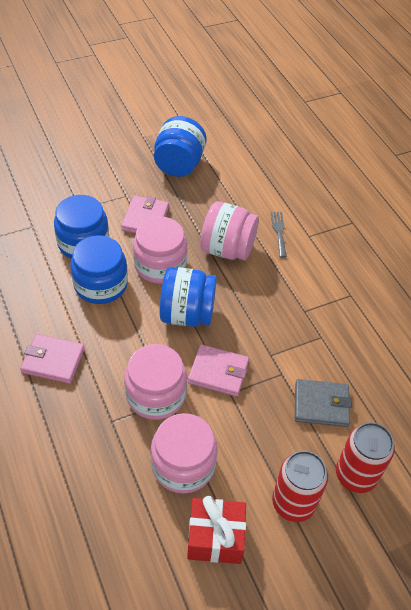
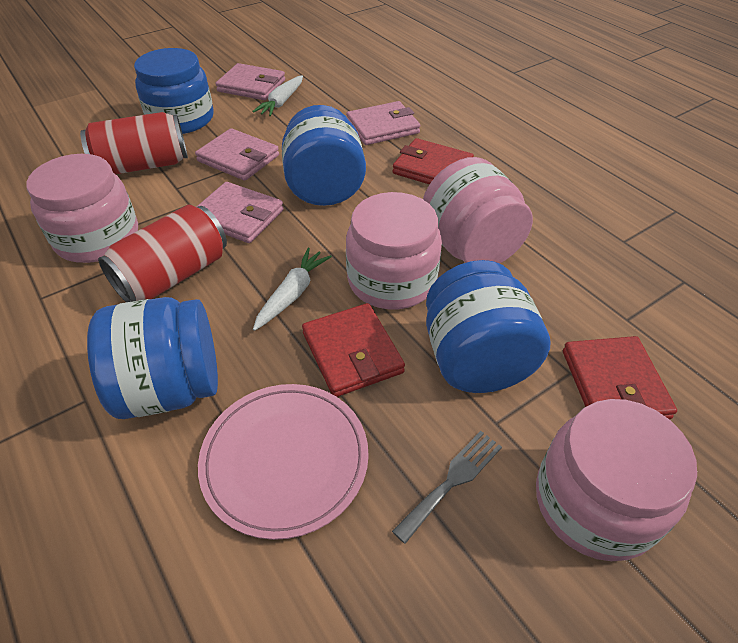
grey wallet: [295,379,352,427] = 1 -> none = 0
pink plate: none = 0 -> [198,384,369,540] = 1
pink wallet: [20,334,85,384] [121,196,169,233] [188,344,249,397] = 3 -> [195,128,279,181] [196,182,284,243] [215,63,285,100] [346,101,420,145] = 4
red gift: [187,496,246,564] = 1 -> none = 0
red wallet: none = 0 -> [302,303,405,397] [392,138,474,184] [563,336,677,419] = 3
white carrot: none = 0 -> [252,75,303,116] [253,248,332,331] = 2

